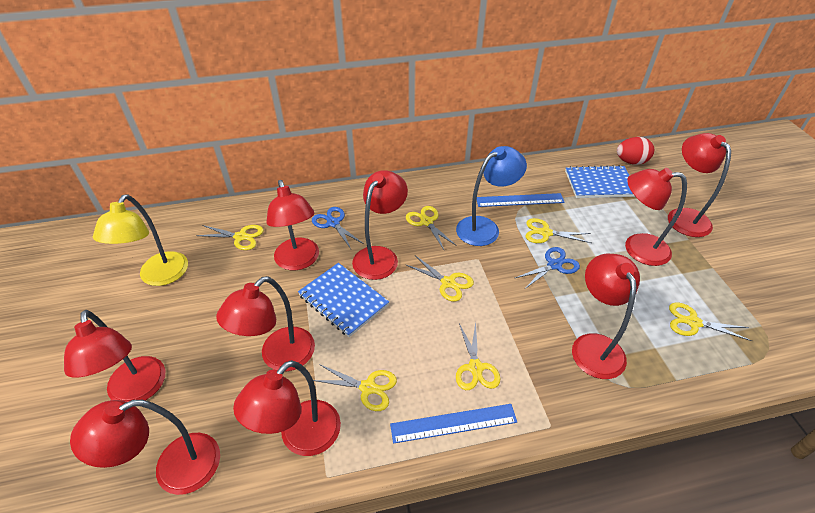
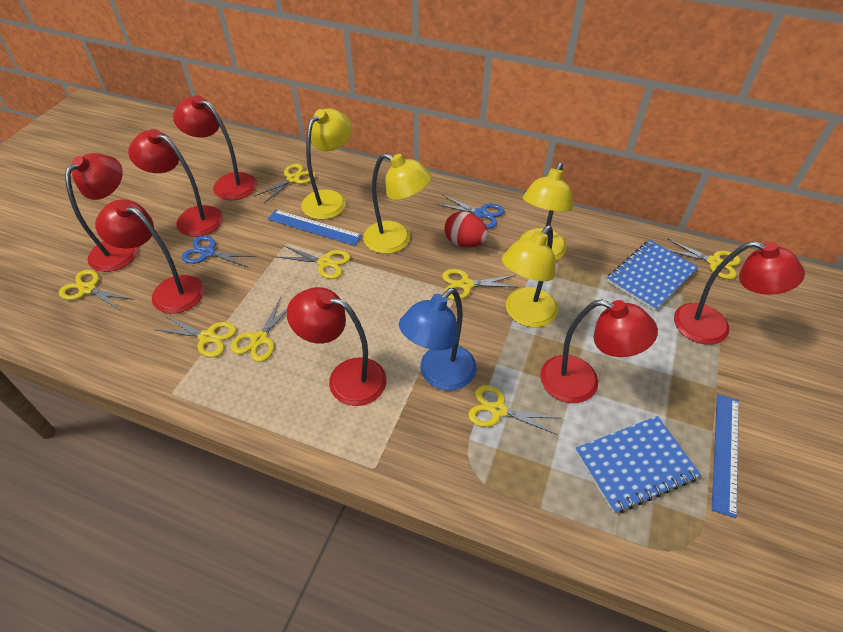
red lamp: [64,310,165,402] [70,400,220,495] [216,276,315,371] [233,360,341,456] [266,180,319,270] [352,170,408,280] [572,254,640,379] [625,168,687,266] [668,133,731,237] = 9 -> [65,153,138,272] [95,200,204,314] [128,129,223,237] [173,95,257,200] [287,287,387,406] [540,299,658,403] [674,241,805,345] = 7
yellow lamp: [93,194,188,286] = 1 -> [301,108,352,220] [363,153,432,254] [502,225,558,327] [520,162,573,260] = 4
yellow scissors: [196,225,264,250] [313,364,397,411] [406,206,457,250] [406,255,474,302] [456,322,500,390] [526,218,591,243] [669,302,752,341] = 7 -> [59,270,134,311] [154,316,237,358] [231,298,287,362] [254,164,316,203] [277,245,351,279] [442,269,519,300] [468,385,559,435] [668,239,741,279] = 8

